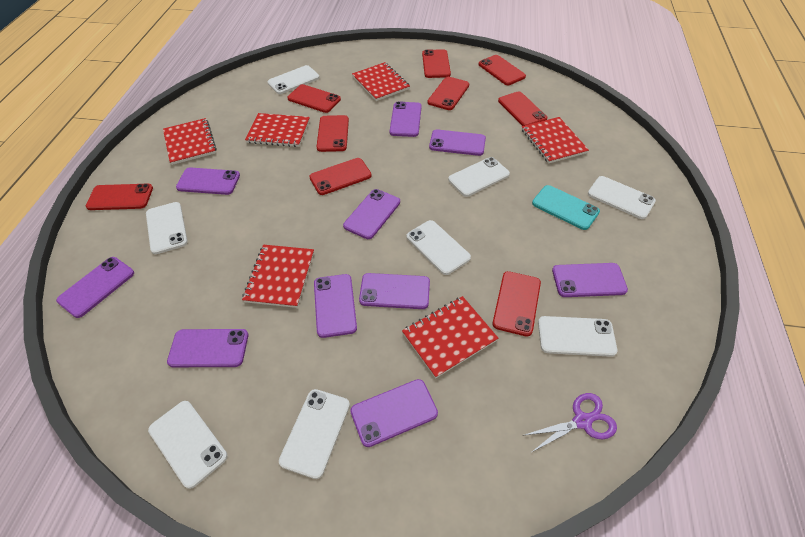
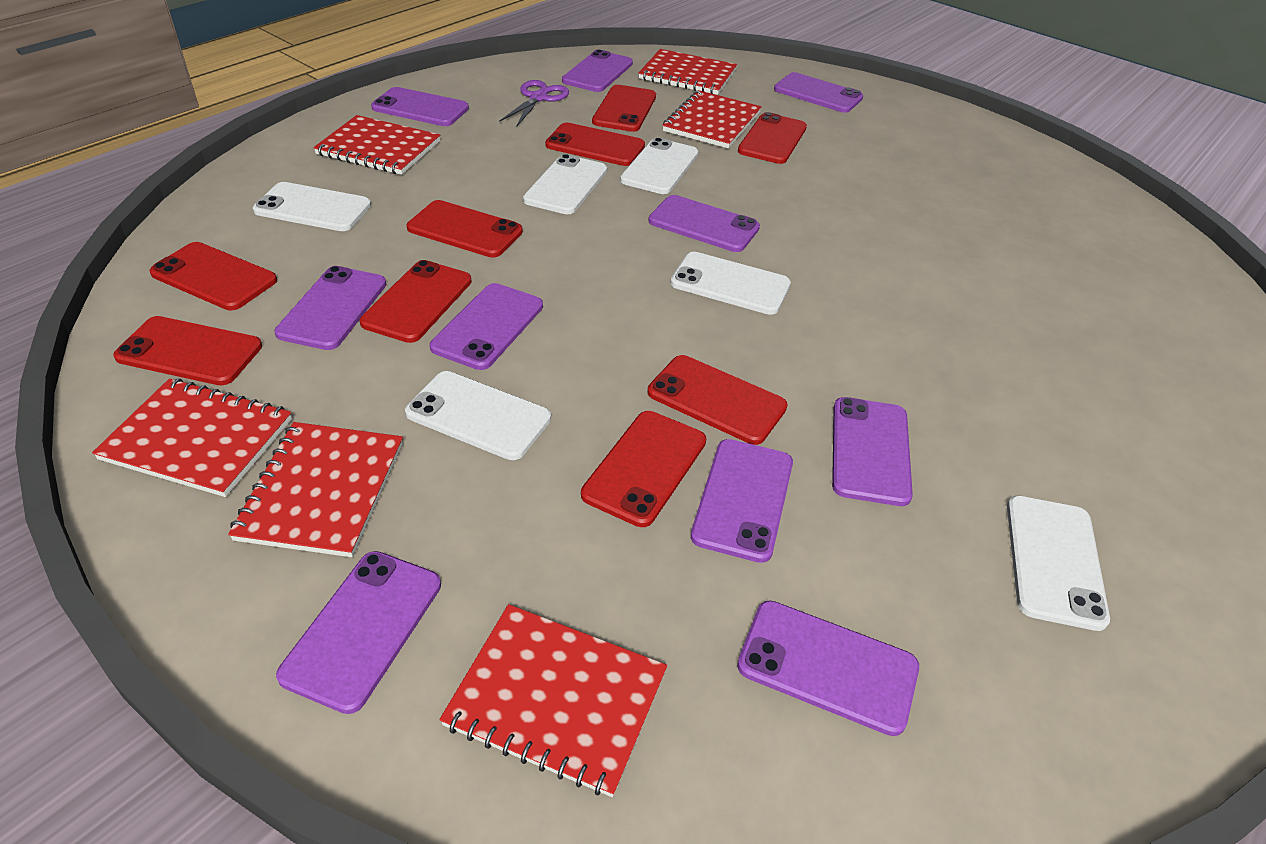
turquoise phone: [532,185,600,230] = 1 -> none = 0
white phone: [146,202,188,254] [148,401,227,489] [268,65,320,94] [279,389,350,479] [407,220,471,275] [448,157,510,197] [538,316,618,357] [588,176,656,219] = 8 -> [253,182,371,231] [405,371,551,460] [523,154,607,214] [620,138,698,194] [671,252,791,315] [1007,496,1110,631] = 6

